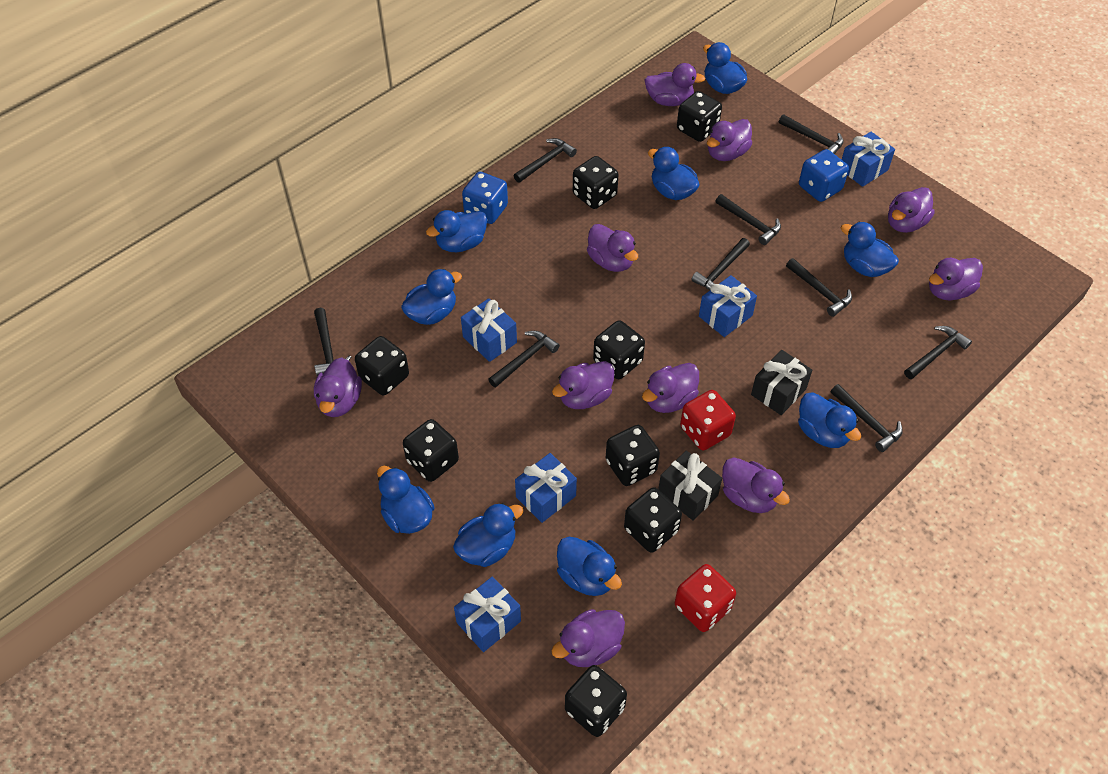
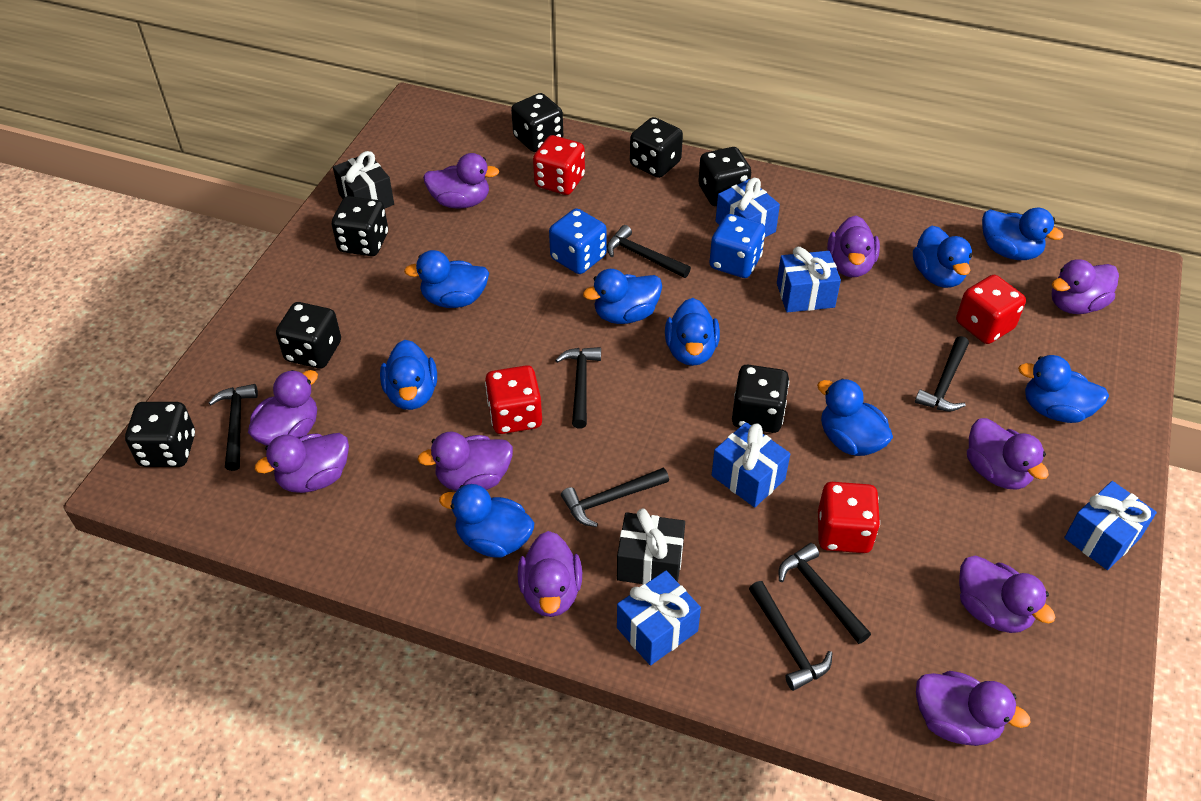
black dice: [355,336,409,395] [403,419,459,482] [565,665,627,737] [573,156,619,209] [593,320,645,379] [606,425,660,486] [624,487,682,553] [677,91,722,142] = 8 -> [125,402,195,467] [276,302,341,369] [332,196,388,256] [511,93,563,152] [630,117,683,178] [698,147,751,206] [732,365,789,433] = 7
black hammer: [314,307,351,376] [488,331,560,388] [514,138,577,183] [691,238,750,290] [715,194,781,245] [779,114,844,154] [786,258,852,317] [830,384,903,452] [904,326,972,379] = 9 -> [209,384,258,471] [555,347,601,428] [561,468,669,527] [607,225,691,278] [749,581,833,691] [779,543,871,644] [915,336,969,411] = 7
red dice: [675,564,736,632] [680,390,736,450] = 2 -> [485,365,542,434] [533,135,585,195] [818,482,880,553] [956,275,1026,344] = 4

